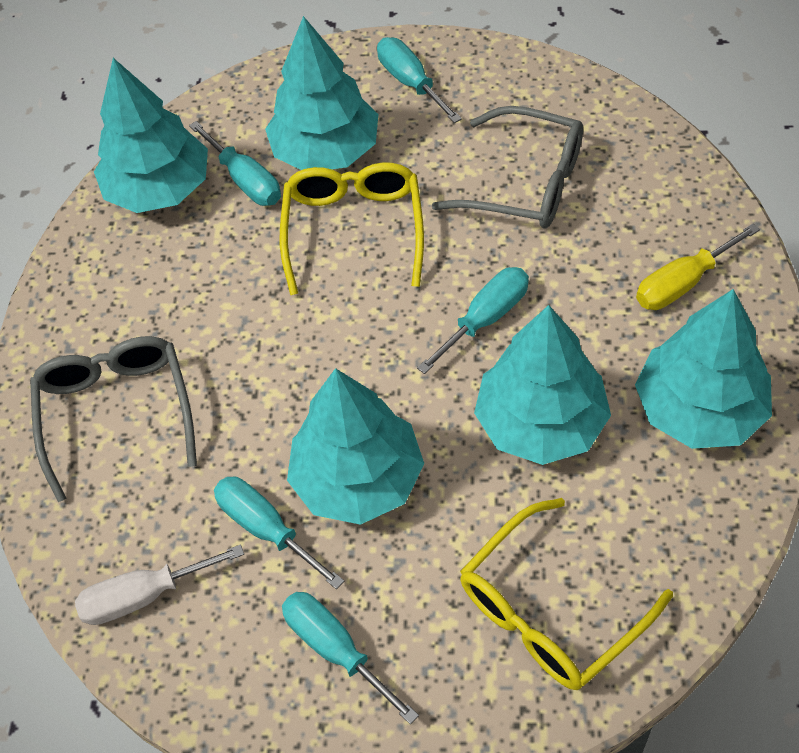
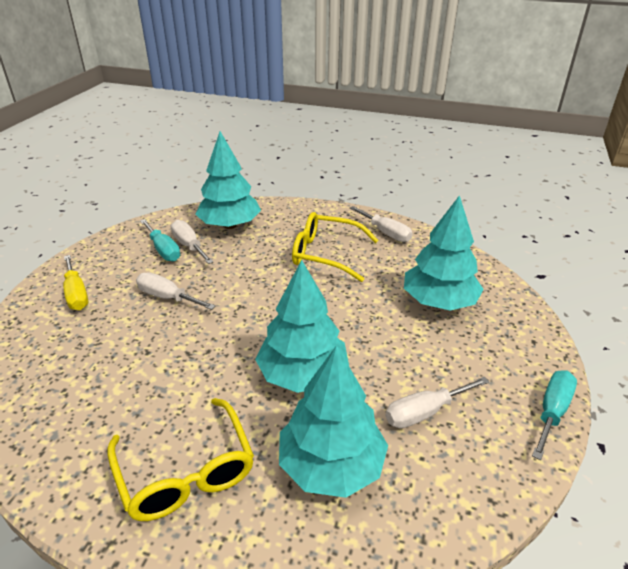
grey glasses: [30,336,197,502] [432,106,583,228] = 2 -> none = 0
turquoise screwdriver: [189,121,281,206] [214,476,344,589] [282,592,419,725] [377,37,462,123] [417,267,529,374] = 5 -> [140,219,180,261] [532,370,577,460] = 2
turquoise tree: [94,58,208,213] [265,16,379,170] [287,368,424,525] [474,305,611,465] [635,289,772,449] = 5 -> [195,131,261,229] [255,260,349,393] [279,345,388,498] [404,195,484,311] = 4
white screwdriver: [75,544,244,625] = 1 -> [136,272,216,310] [171,220,214,264] [350,206,413,242] [386,377,489,428] = 4

